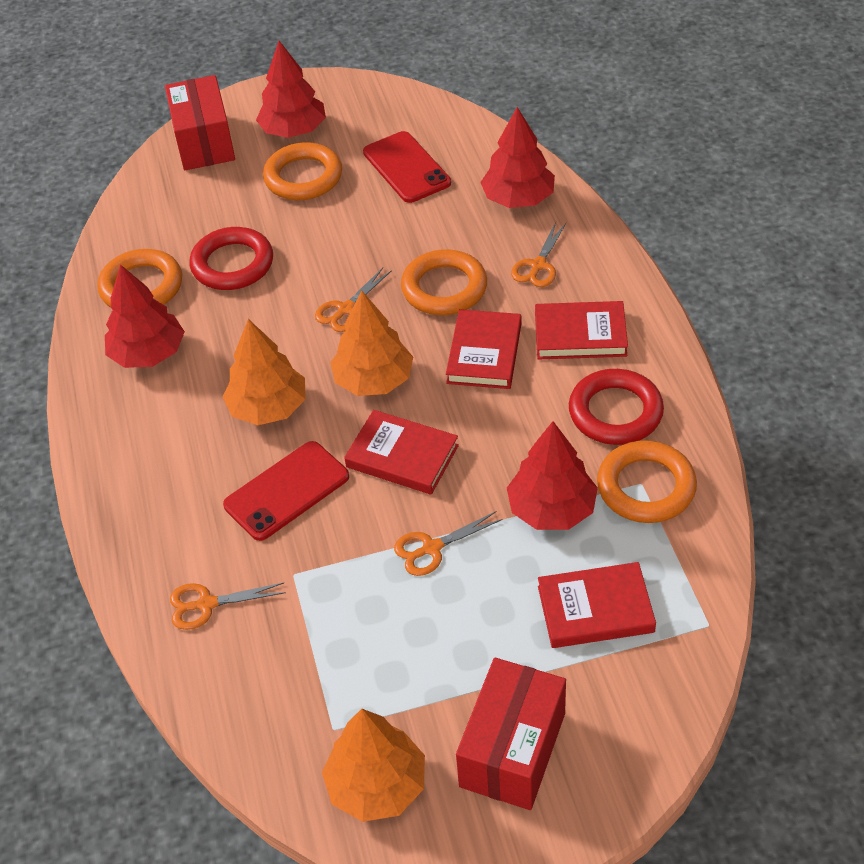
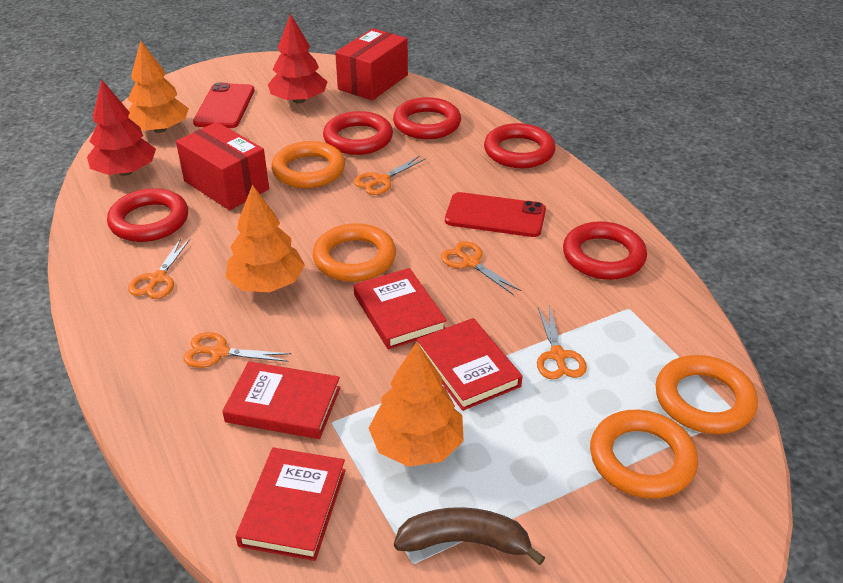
brown banana: none = 0 -> [394,507,546,565] = 1
orange scissors: [170,583,286,630] [315,268,392,332] [394,511,503,576] [511,222,566,287] = 4 -> [128,238,190,299] [184,332,291,368] [354,156,426,195] [441,241,521,295] [537,306,587,380] = 5
red ring: [190,227,273,290] [569,369,664,445] = 2 -> [107,188,188,242] [323,111,393,155] [393,97,461,139] [484,123,556,168] [563,221,647,280] = 5
red tree: [105,264,185,368] [256,41,326,138] [480,107,555,208] [507,421,598,530] = 4 -> [87,80,156,176] [268,14,327,104] = 2

